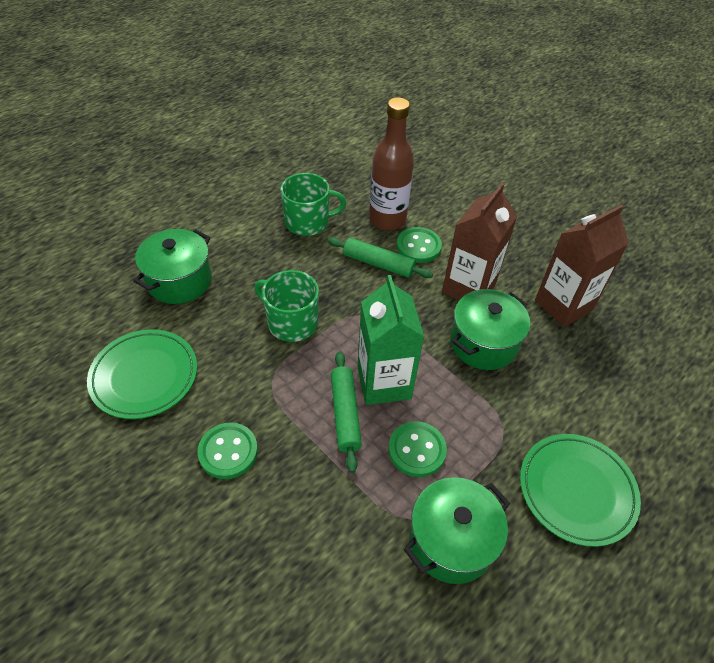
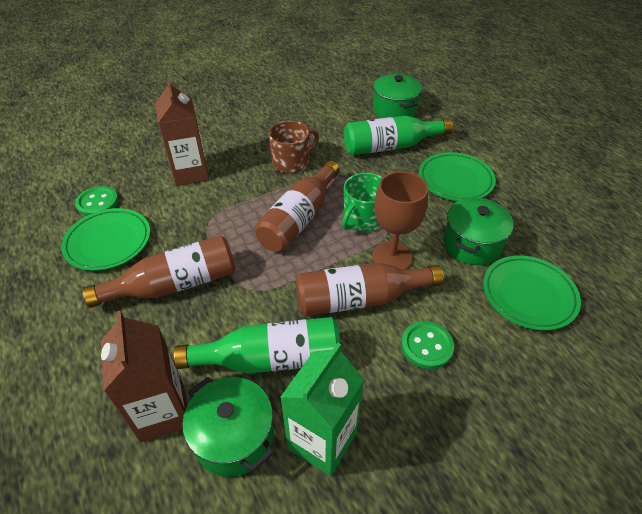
brown bottle: [369,97,414,230] = 1 -> [83,235,235,308] [255,161,340,252] [296,263,444,316] = 3
brown goblet: none = 0 -> [372,171,428,270] = 1
brown mug: none = 0 -> [269,121,319,174] = 1
green bottle: none = 0 -> [173,317,340,374] [344,116,453,155] = 2
green button: [198,422,258,479] [388,421,447,477] [397,227,442,263] = 3 -> [75,186,119,216] [401,321,454,369] = 2
green mug: [254,270,319,342] [281,173,346,236] = 2 -> [342,173,383,232] = 1
green plate: [87,329,197,419] [520,434,641,547] = 2 -> [61,208,150,271] [419,152,496,201] [483,255,581,331] = 3
green rolling pin: [328,237,433,278] [331,351,362,473] = 2 -> none = 0

